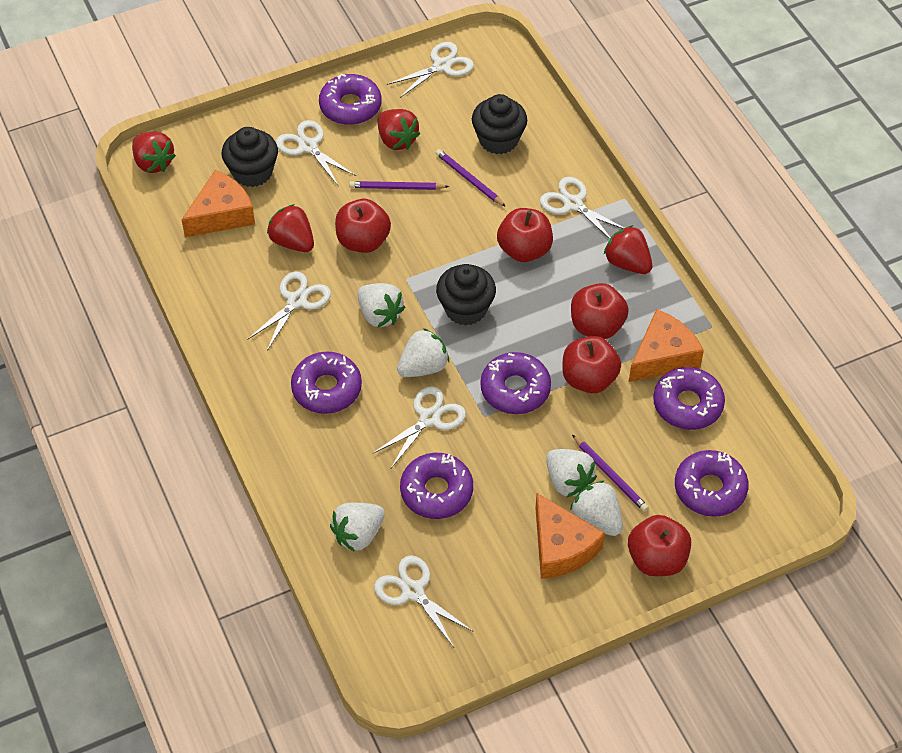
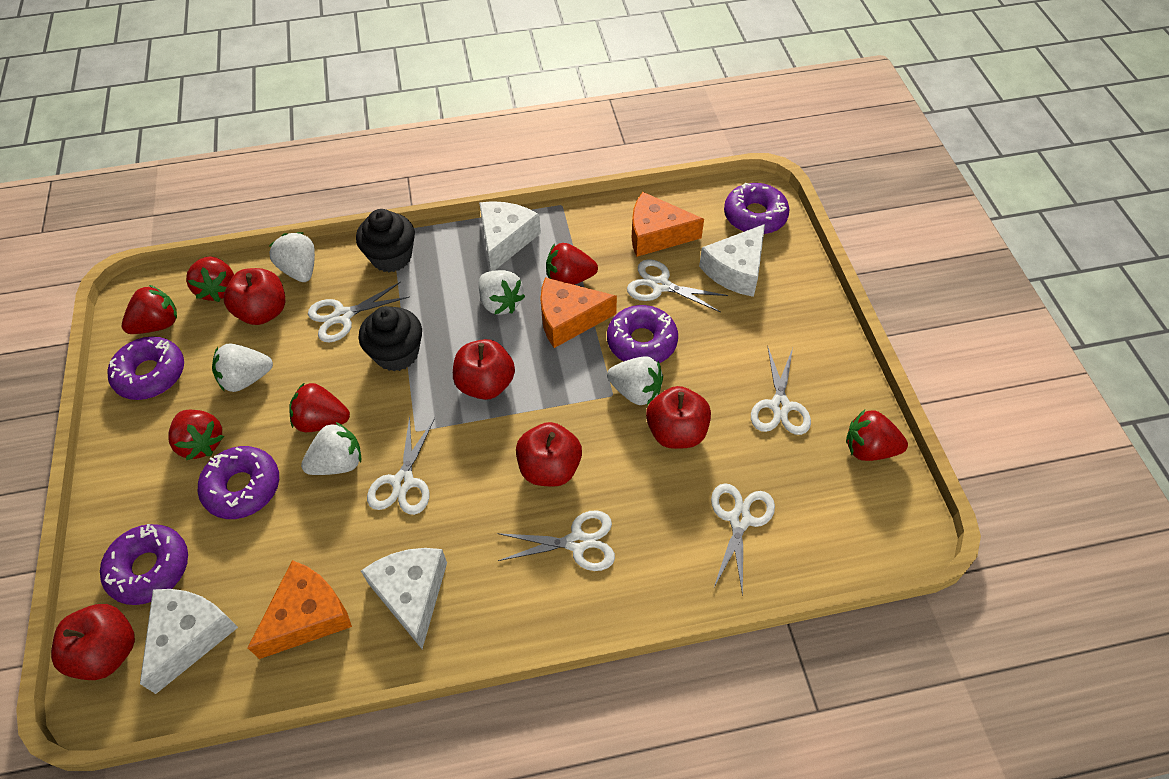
black cupcake: [222,127,278,187] [436,264,496,326] [472,94,527,154] = 3 -> [356,209,415,272] [359,306,422,371] = 2
purple donut: [291,352,362,414] [319,74,382,125] [400,453,473,519] [480,352,551,414] [653,367,725,430] [675,450,749,517] = 6 -> [100,524,188,605] [107,336,184,400] [198,446,279,519] [607,305,678,363] [724,183,790,234] = 5
purple pencil: [349,181,449,190] [436,149,506,207] [572,435,649,512] = 3 -> none = 0
red strawberry: [132,132,176,173] [267,204,314,252] [378,109,420,150] [604,225,652,274] = 4 -> [122,285,177,334] [168,410,224,460] [186,256,234,302] [289,382,350,432] [546,243,598,285] [846,410,908,461] = 6
white cheese: none = 0 -> [140,589,238,694] [361,548,447,649] [479,201,541,271] [699,224,765,297] = 4

